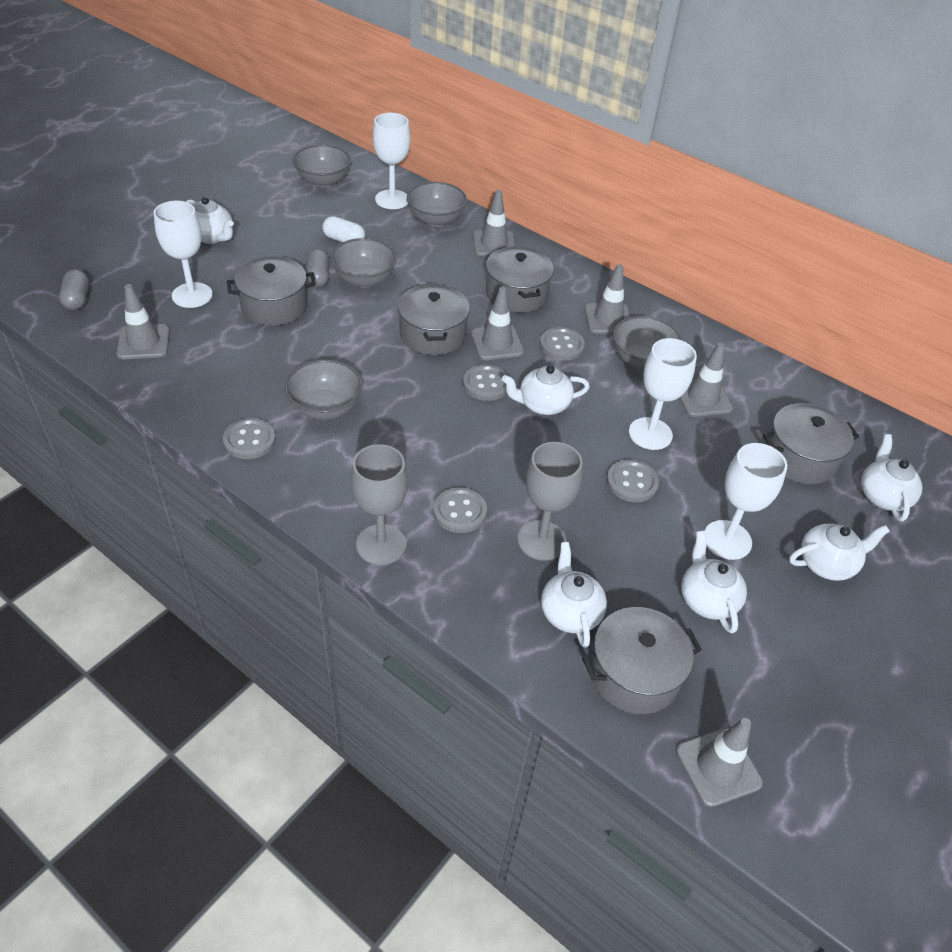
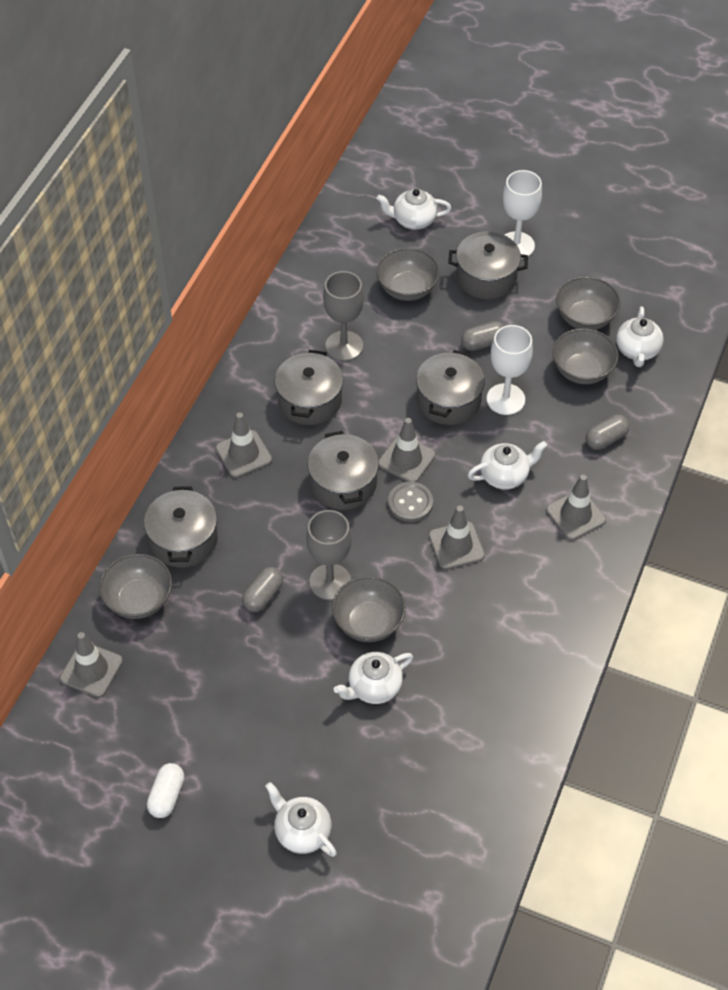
grey button: [223,418,276,459] [433,488,487,533] [463,365,508,401] [540,327,585,361] [607,460,659,502] = 5 -> [388,482,433,522] = 1
grey capsule: [59,269,89,310] [306,249,329,288] = 2 -> [242,567,283,612] [461,321,504,351] [586,415,630,450] = 3
grey traffic cone: [117,284,170,359] [471,287,524,360] [473,190,515,256] [584,264,630,334] [676,718,763,807] [679,343,733,417] = 6 -> [60,632,123,698] [216,413,272,478] [379,418,436,482] [429,506,485,570] [546,475,606,540] = 5
white goblet: [154,201,213,308] [373,113,410,209] [629,338,697,450] [704,443,787,560] = 4 -> [487,325,533,415] [503,170,542,259] = 2
white teapot: [186,197,234,244] [502,365,589,415] [541,542,607,648] [681,531,747,634] [789,523,890,581] [861,434,923,521] = 6 -> [265,782,337,857] [334,652,413,704] [377,189,451,230] [468,441,547,489] [616,306,664,367] = 5

